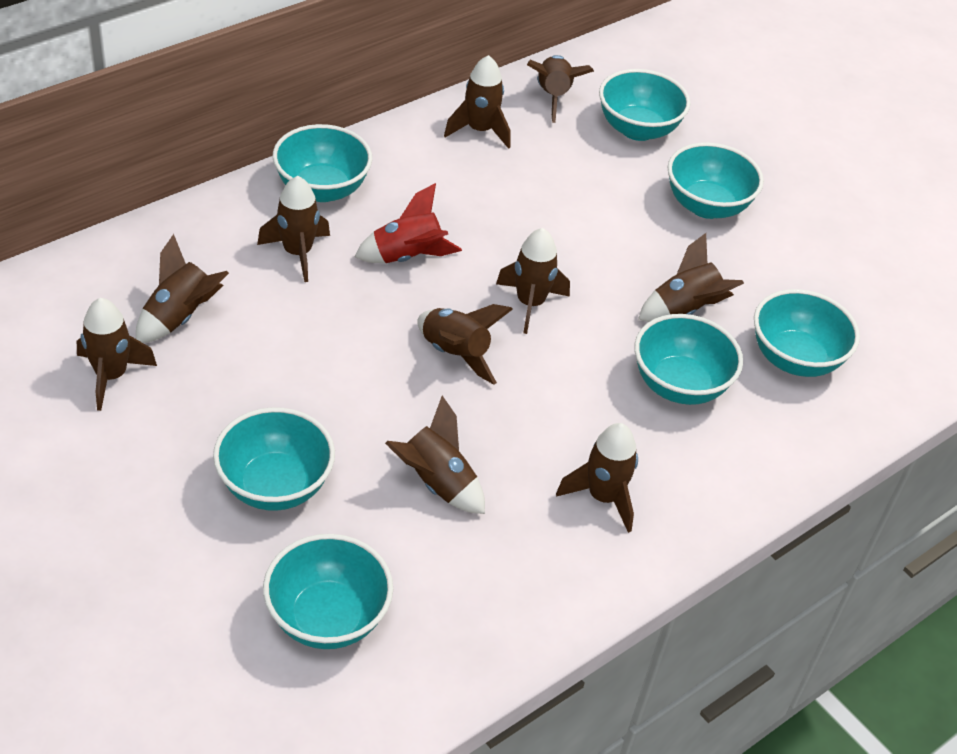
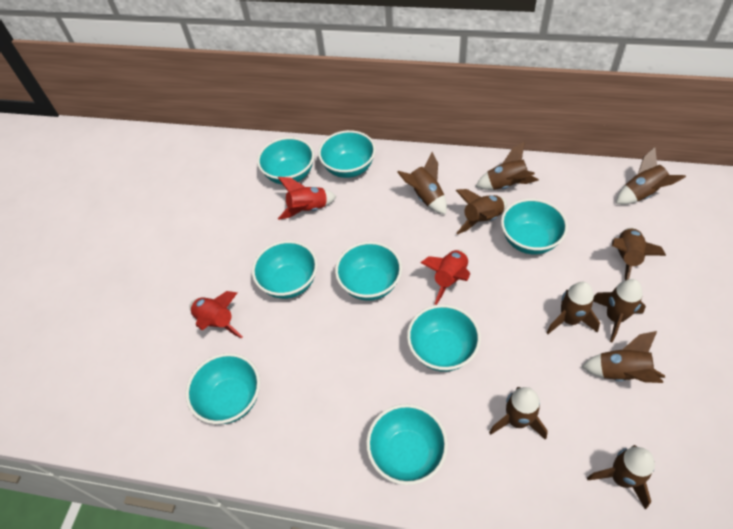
red rocket: [355,183,462,263] = 1 -> [189,291,243,339] [278,177,336,220] [421,250,470,305] = 3
turquoise bowl: [213,407,335,511] [263,534,393,649] [273,124,372,202] [599,69,690,141] [634,314,743,405] [668,142,764,219] [754,289,860,377] = 7 -> [186,353,260,424] [252,241,318,299] [257,137,314,185] [318,130,376,178] [335,241,402,301] [366,404,448,485] [407,304,481,372] [501,199,568,254] = 8

